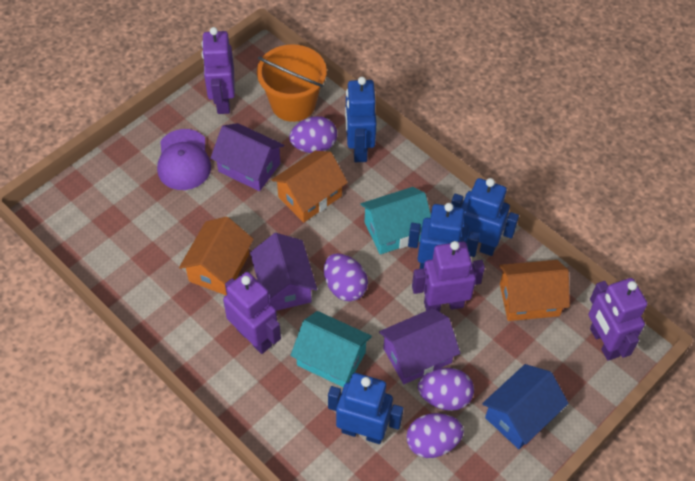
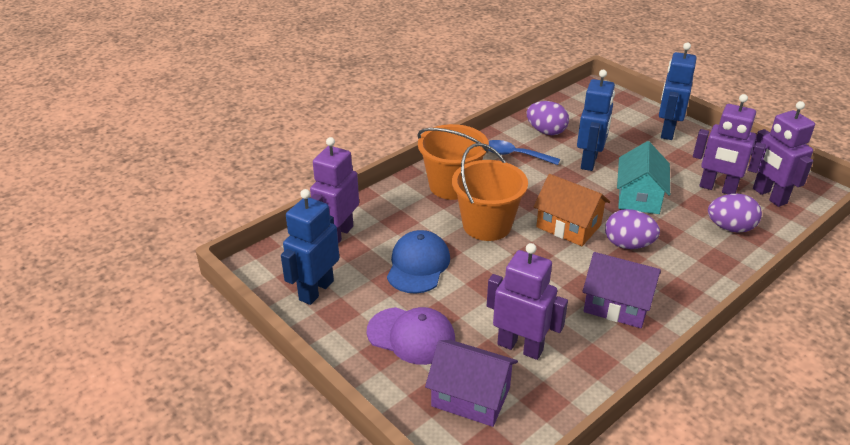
blue cap: none = 0 -> [387,230,450,294] = 1
blue house: [482,364,569,449] = 1 -> none = 0
blue robot: [328,373,404,444] [345,77,377,162] [408,203,480,269] [451,178,519,256] = 4 -> [281,189,339,305] [577,70,615,171] [659,43,697,140] = 3
blue spoon: none = 0 -> [488,140,560,165] = 1
orange bucket: [257,44,327,122] = 1 -> [417,124,489,200] [452,143,528,241] = 2
orange house: [179,216,254,295] [271,151,348,223] [499,260,570,321] = 3 -> [533,174,610,246] = 1
purple egg: [289,116,337,153] [324,253,368,301] [406,413,464,458] [418,368,474,411] = 4 -> [526,101,569,135] [605,209,660,249] [708,194,762,233] = 3
purple house: [210,123,284,191] [250,233,317,311] [379,308,460,384] = 3 -> [425,340,518,427] [582,252,661,328] = 2
turquoise house: [290,311,372,387] [360,187,431,254] = 2 -> [617,141,670,214] = 1

